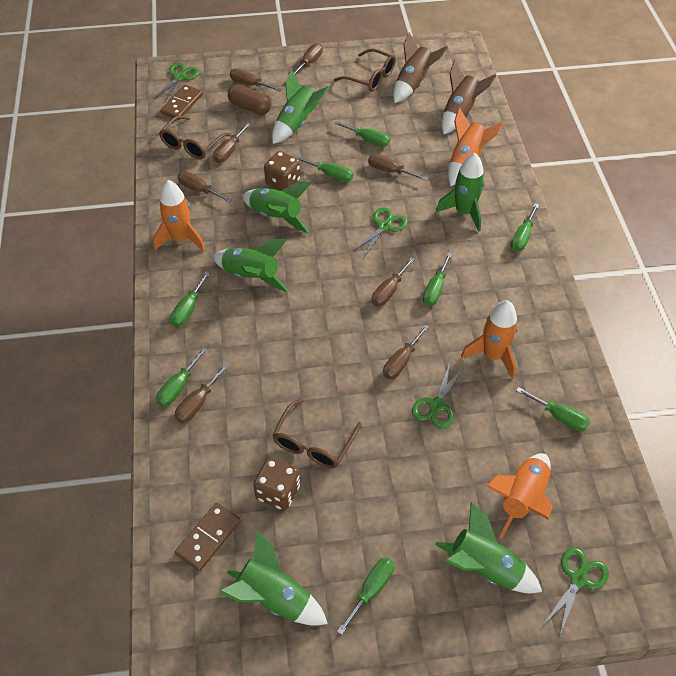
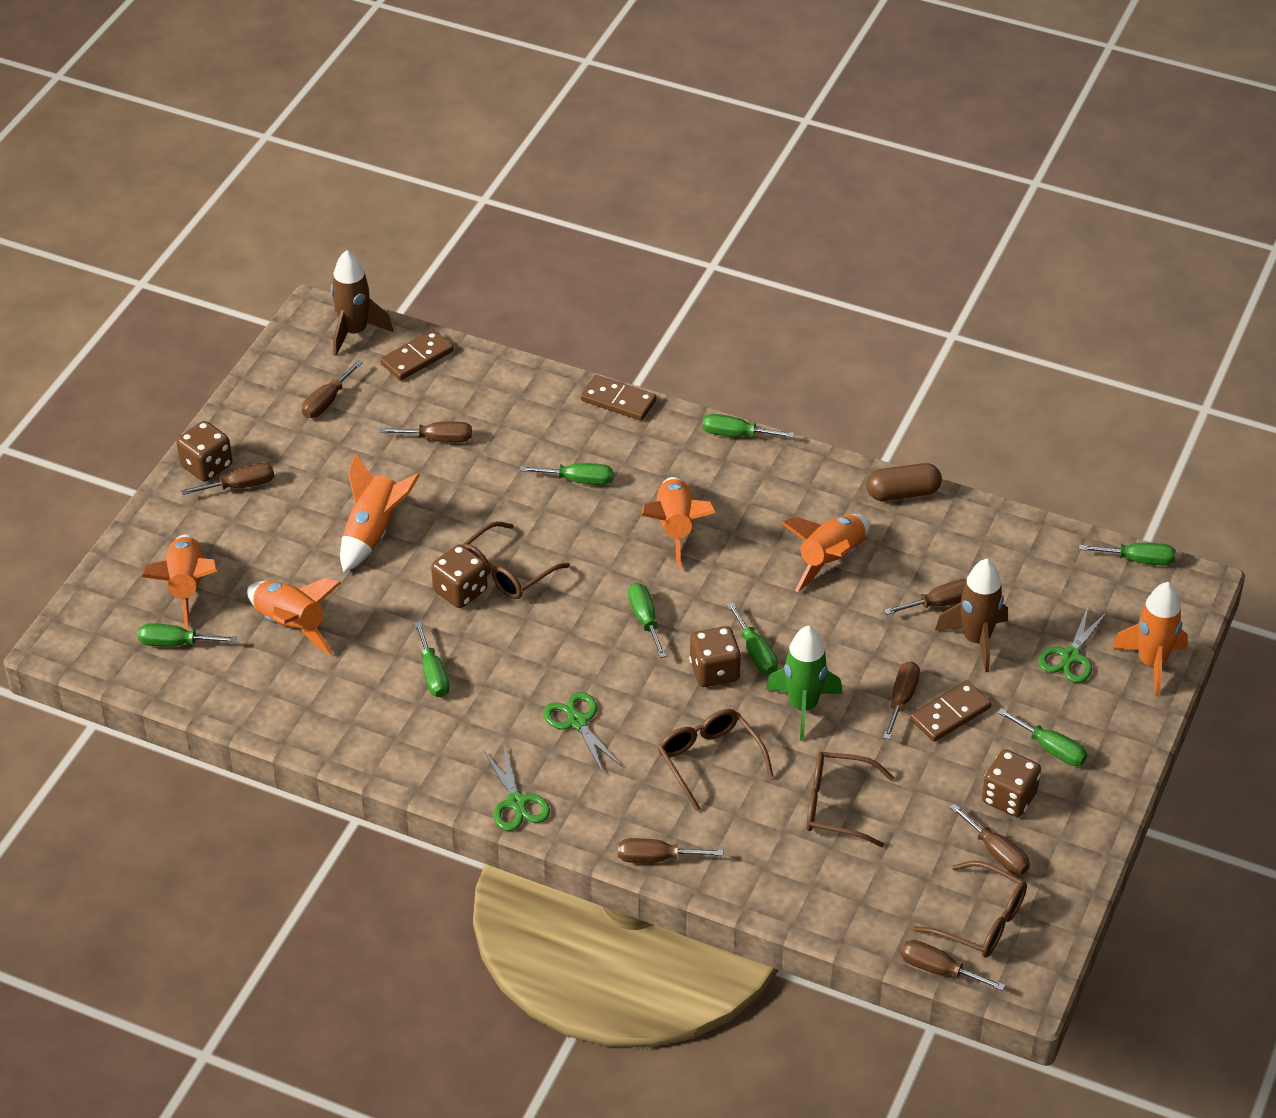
brown dice: [253,457,300,510] [264,151,301,191] = 2 -> [176,421,232,482] [431,545,488,608] [689,626,741,687] [982,749,1041,817] = 4
brown domino: [160,85,203,120] [175,503,241,571] = 2 -> [380,329,454,380] [581,375,657,421] [910,680,991,742] = 3
brown glasses: [159,115,231,159] [272,399,361,468] [334,49,396,92] = 3 -> [462,521,570,599] [658,709,774,811] [806,752,894,848] [913,861,1027,958] = 4
green rocket: [213,239,288,292] [220,531,328,626] [242,181,312,233] [272,71,330,144] [435,502,542,593] [436,153,485,232] = 6 -> [766,626,842,741] = 1
green scissors: [153,63,199,103] [353,207,408,257] [412,362,464,429] [543,547,609,635] = 4 -> [484,745,550,831] [543,692,622,773] [1038,607,1107,683] = 3
orange rocket: [153,180,205,251] [448,107,504,186] [461,300,518,379] [486,453,552,539] = 4 -> [141,534,218,629] [247,578,341,655] [340,453,420,573] [641,477,716,569] [781,514,870,592] [1111,582,1188,696] = 6

